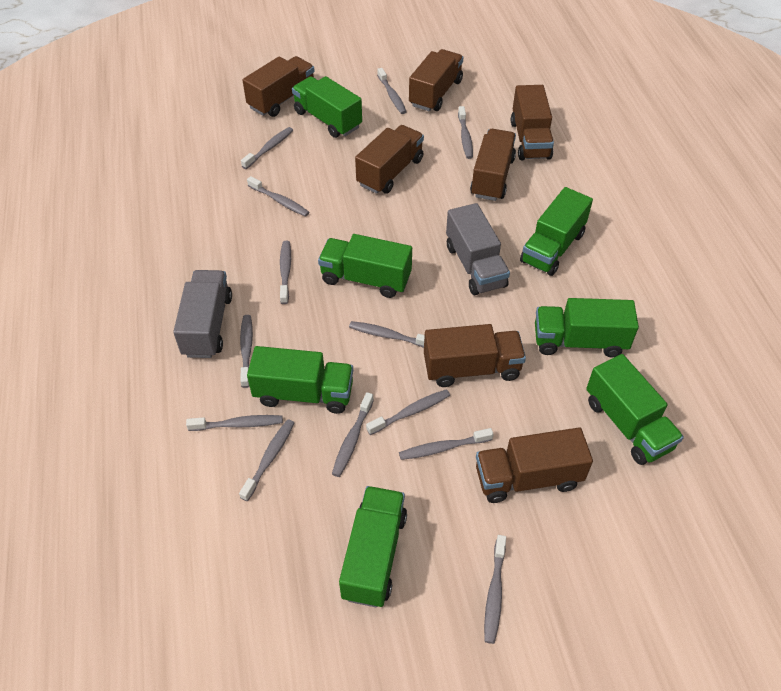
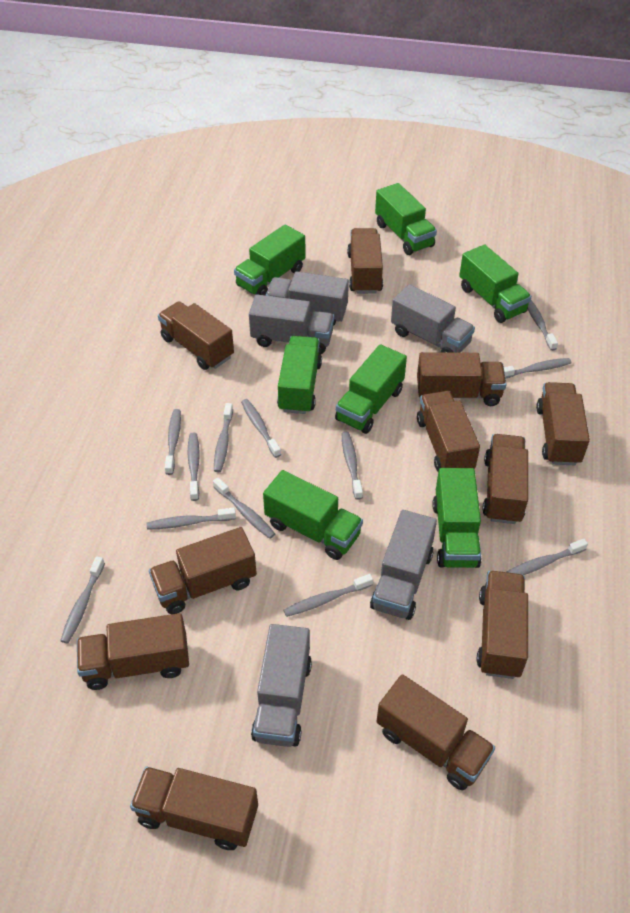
brown truck: [243,56,315,117] [355,125,424,194] [409,49,463,111] [424,324,526,387] [470,129,516,201] [476,428,593,503] [511,85,554,160] = 7 -> [77,613,189,690] [130,767,258,850] [149,527,257,614] [158,301,234,370] [347,228,383,294] [377,674,495,790] [417,352,507,406] [417,391,480,472] [477,571,528,679] [482,434,528,524] [536,382,590,465] = 11
grey toothbrush: [186,415,283,431] [239,419,294,501] [240,315,253,388] [241,127,293,169] [247,176,309,217] [280,241,291,304] [332,392,374,477] [349,321,425,348] [366,389,450,435] [377,68,407,114] [399,428,494,460] [458,106,473,159] [484,535,506,644] = 13 -> [60,557,105,643] [147,508,236,530] [165,409,181,475] [188,433,200,501] [213,477,275,539] [214,403,233,472] [241,399,281,458] [284,574,373,617] [342,432,363,500] [504,358,572,378] [507,539,588,575] [528,300,558,351] = 12
grey truck: [173,270,232,358] [446,203,510,295] = 2 -> [249,294,334,354] [251,624,312,747] [265,271,349,326] [370,510,437,620] [391,284,475,353] = 5

